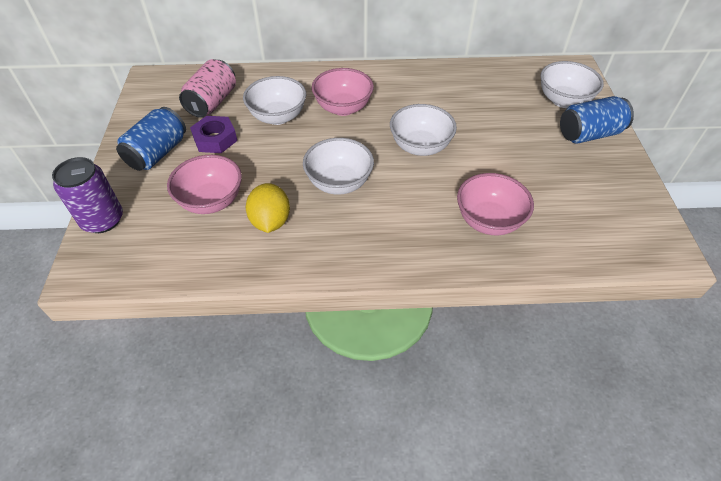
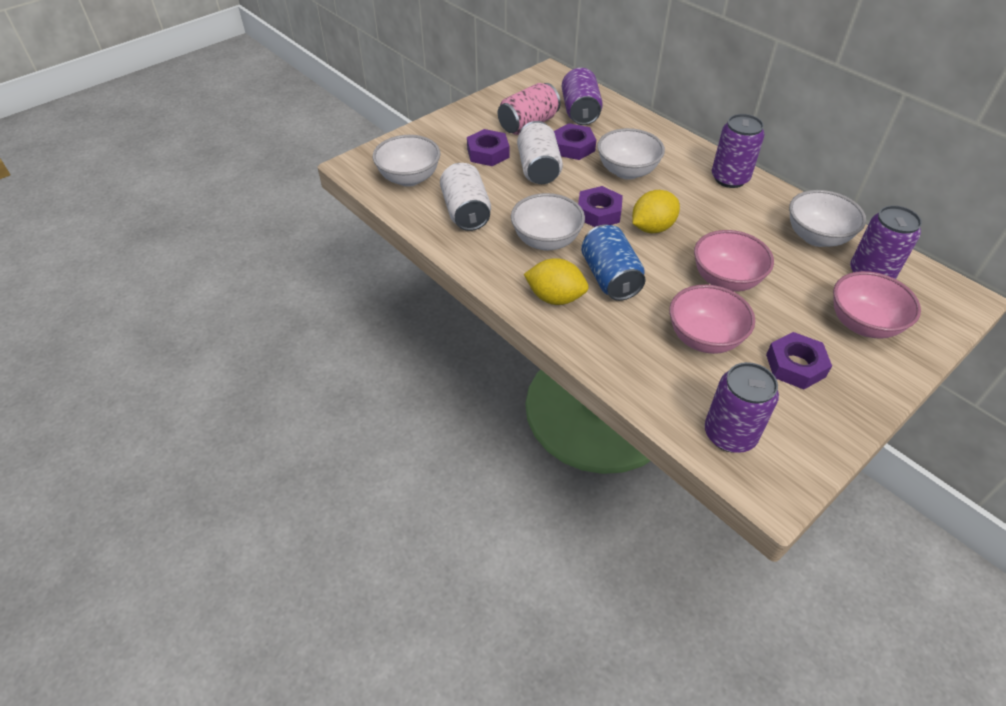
blue can: [116,107,186,171] [560,96,634,144] = 2 -> [581,225,646,301] = 1
purple can: [52,157,123,233] = 1 -> [562,68,603,125] [705,362,779,453] [712,114,765,188] [850,205,922,279] = 4
purple nut: [190,116,237,153] = 1 -> [467,129,510,166] [554,123,596,160] [578,186,623,227] [766,332,832,389] = 4
white can: none = 0 -> [440,163,491,231] [517,121,563,184] = 2
yellow lemon: [246,183,290,233] = 1 -> [524,258,589,305] [632,190,680,233] = 2

